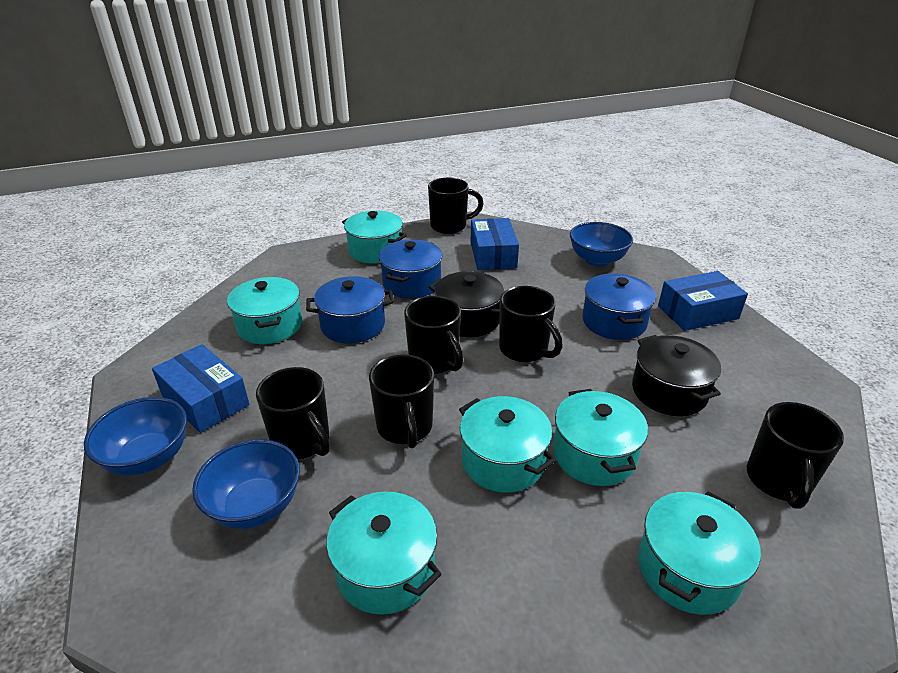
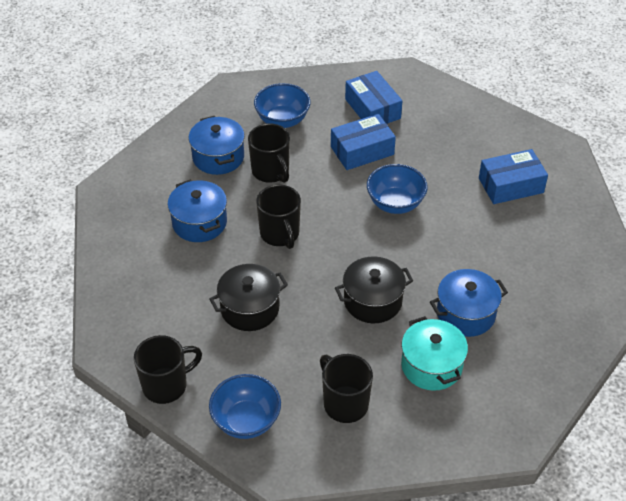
black mug: [256,367,330,459] [369,354,434,449] [404,296,463,374] [428,178,484,234] [499,286,563,362] [747,402,844,509] = 6 -> [134,335,202,404] [248,124,290,183] [256,185,301,249] [320,354,373,423] = 4
turquoise pot: [227,277,302,344] [326,492,442,615] [342,211,407,264] [459,396,556,493] [553,389,648,486] [638,491,761,615] = 6 -> [401,316,468,391] = 1

